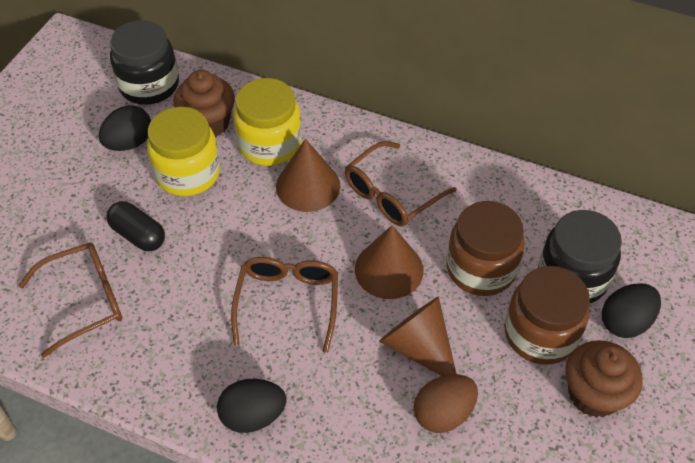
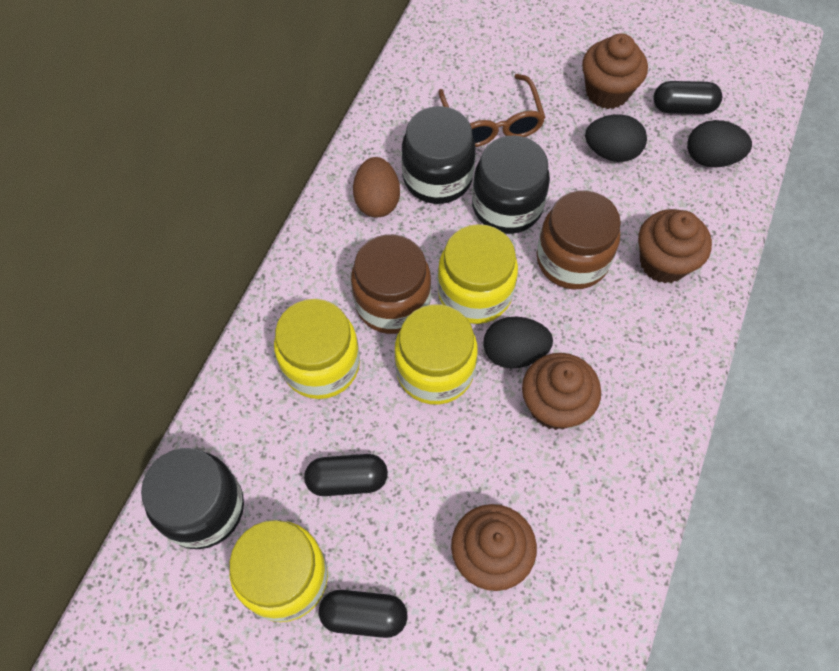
black capsule: [106,201,165,251] = 1 -> [304,454,388,496] [319,590,408,638] [653,81,722,114] = 3
black jar: [110,20,179,105] [538,210,622,303] = 2 -> [141,448,244,549] [402,106,476,204] [472,136,550,234] = 3
brown cone: [276,139,341,212] [355,225,423,299] [379,296,456,376] = 3 -> none = 0
brown cupcake: [174,70,235,137] [565,340,643,418] = 2 -> [451,504,537,591] [522,353,601,430] [582,33,648,109] [638,209,712,283] = 4
brown glasses: [18,243,122,358] [231,257,338,353] [345,141,457,227] = 3 -> [438,74,546,147] = 1
yellow jar: [147,107,220,196] [233,78,302,166] = 2 -> [229,520,328,622] [274,299,360,399] [394,304,478,405] [437,224,518,324] = 4

